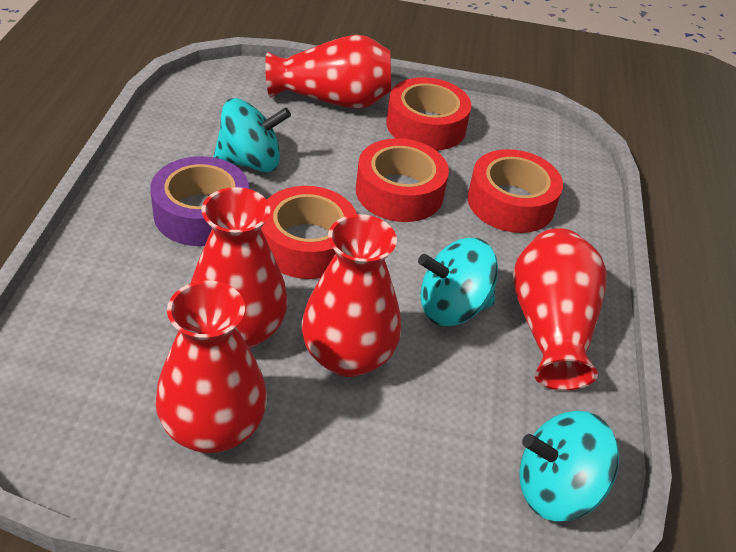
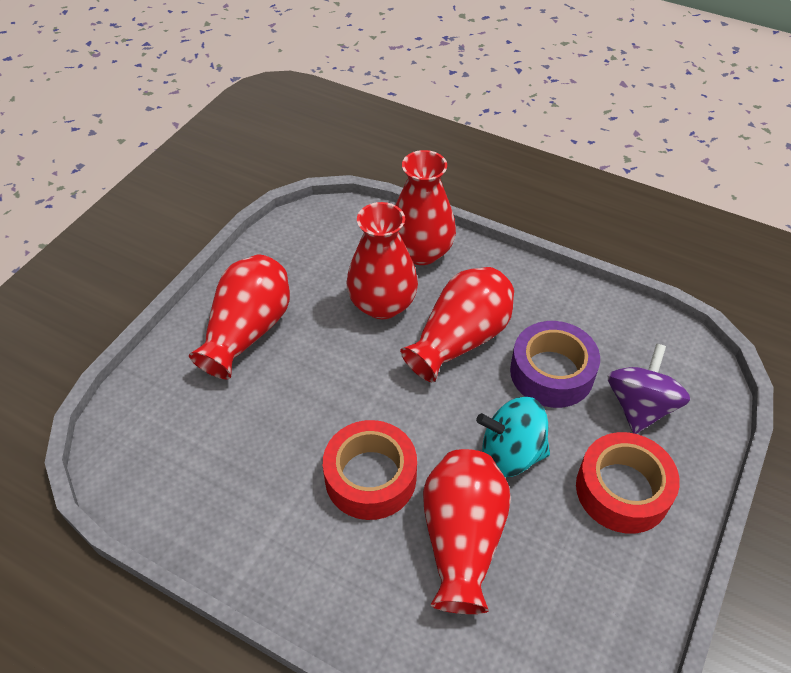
purple spinning top: none = 0 -> [608,343,690,434] = 1
red tape: [261,186,357,279] [356,138,449,222] [386,77,471,151] [467,149,563,233] = 4 -> [323,420,417,520] [576,432,680,534] = 2
turquoise spinning top: [214,98,291,172] [418,238,498,326] [519,411,619,521] = 3 -> [476,397,550,477] = 1

